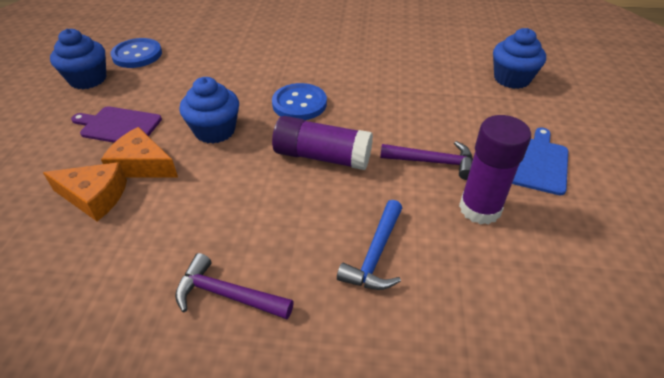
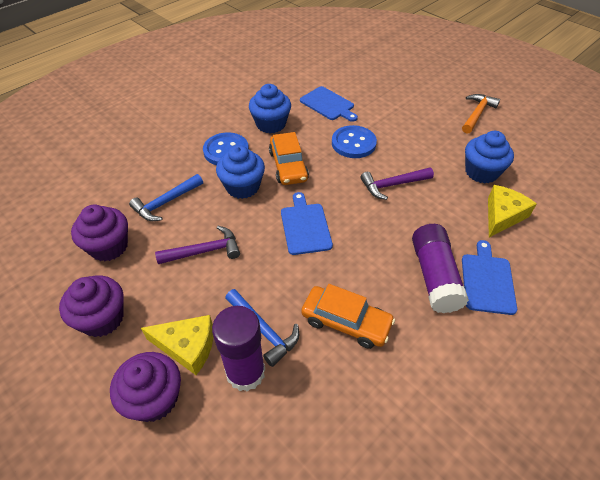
blue cutting board: [512,128,568,195] = 1 -> [281,192,333,255] [300,86,358,122] [462,240,517,315] = 3
blue hammer: [337,200,402,290] = 1 -> [129,174,203,221] [225,289,299,367] = 2
orange car: none = 0 -> [269,132,309,185] [301,284,395,349] = 2
orange cheese: [43,162,127,221] [101,127,178,178] = 2 -> none = 0
orange hammer: none = 0 -> [462,94,500,134] = 1
purple cupcake: none = 0 -> [59,275,124,337] [71,205,128,261] [110,352,181,422] = 3
purple cutting board: [71,106,162,143] = 1 -> none = 0
yellow cheese: none = 0 -> [141,315,213,375] [488,185,537,237] = 2

